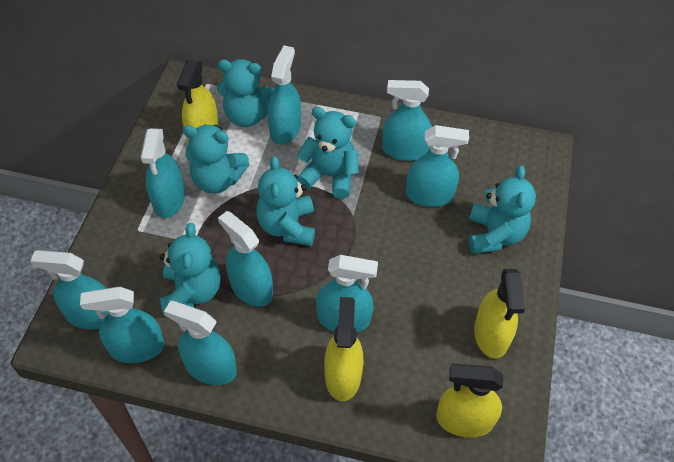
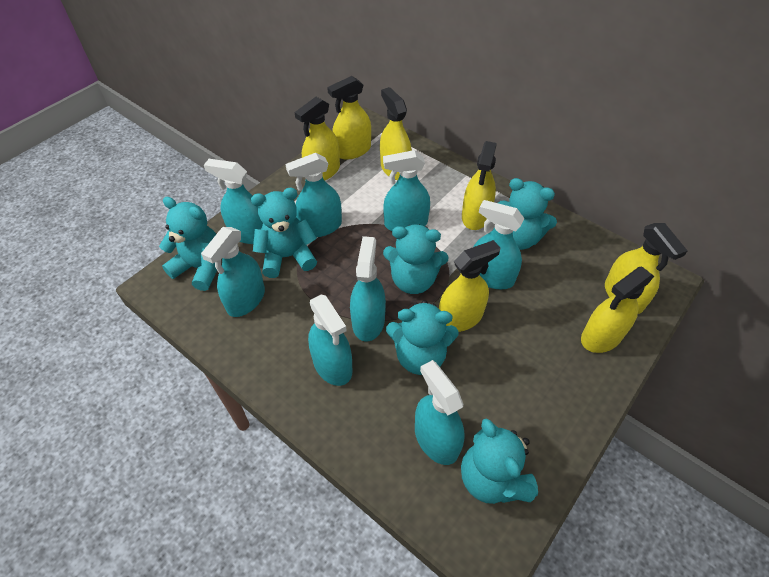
turquoise spray bottle: [30,250,109,330] [80,287,164,363] [140,128,185,218] [164,301,237,385] [218,211,273,307] [267,45,301,144] [316,255,378,332] [382,80,432,161] [406,125,469,207] = 9 -> [201,227,265,317] [204,159,263,244] [285,153,342,237] [308,294,352,386] [350,236,386,342] [383,150,430,231] [415,360,464,465] [474,200,525,289] = 8
yellow spray bottle: [177,60,219,143] [324,297,364,401] [436,364,503,438] [474,269,525,359] = 4 -> [294,97,340,180] [327,76,371,160] [380,87,412,180] [439,240,501,332] [462,141,497,230] [581,267,654,353] [605,223,688,314] = 7

